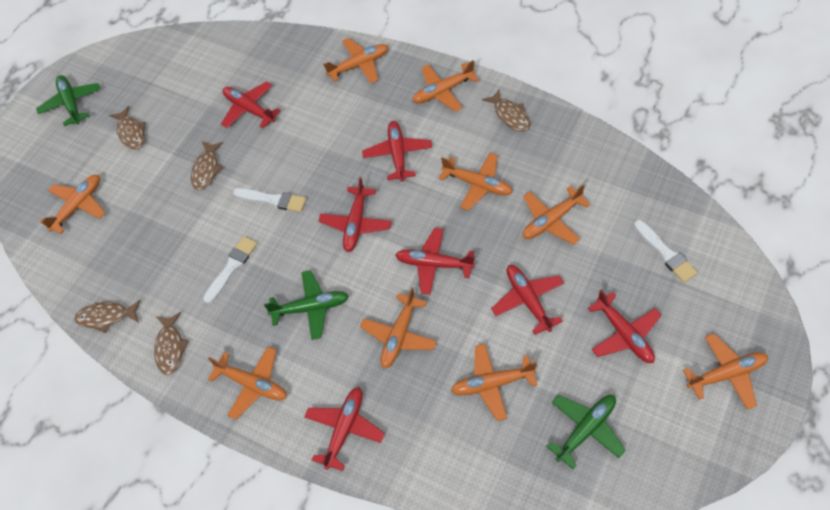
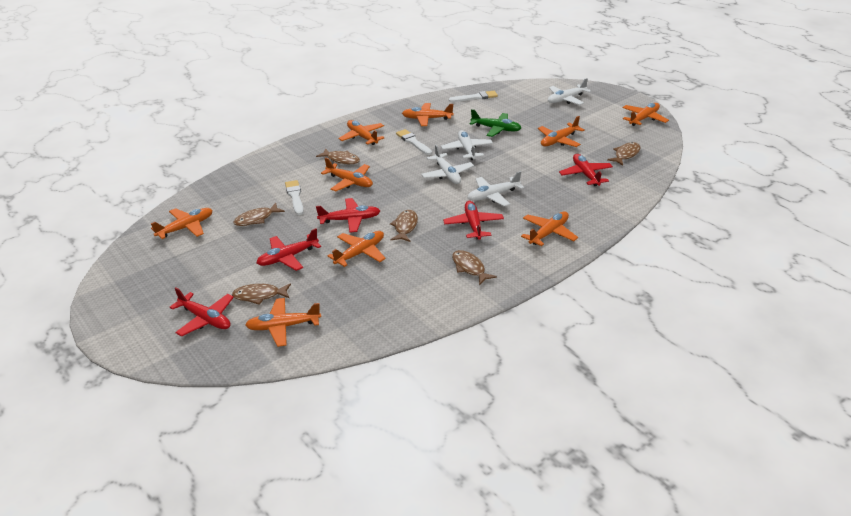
brown fish: [74,300,141,333] [109,106,146,150] [154,312,189,375] [191,142,223,190] [482,89,530,132] = 5 -> [232,283,291,305] [234,203,285,226] [316,148,360,164] [390,210,418,242] [452,250,497,285] [607,142,640,165] = 6
green plane: [36,75,100,127] [264,270,349,340] [546,395,626,469] = 3 -> [469,109,521,137] = 1
red plane: [221,81,281,128] [304,387,385,471] [319,177,392,252] [362,121,432,182] [395,228,475,295] [491,265,564,335] [588,290,662,363] = 7 -> [170,287,234,337] [256,228,321,271] [316,198,380,233] [443,201,504,240] [559,154,613,186] = 5
white plane: none = 0 -> [421,145,474,184] [441,130,493,160] [467,171,524,206] [548,78,591,105] = 4

